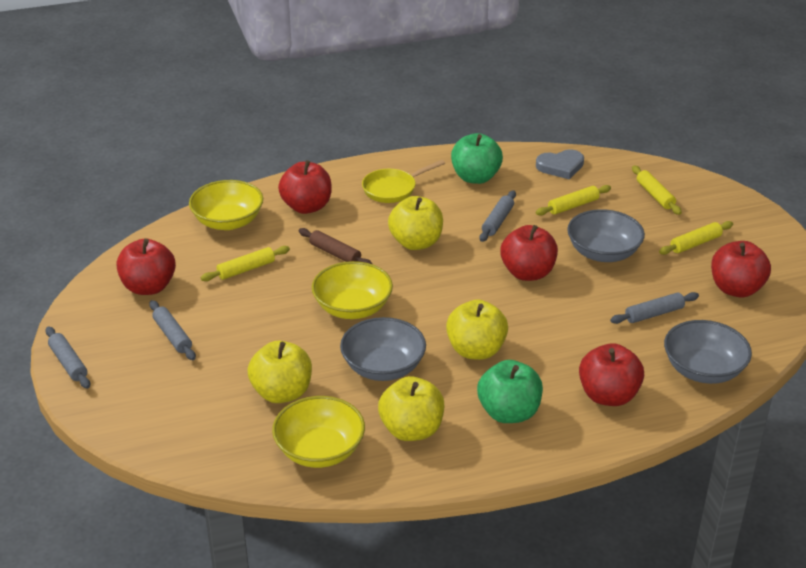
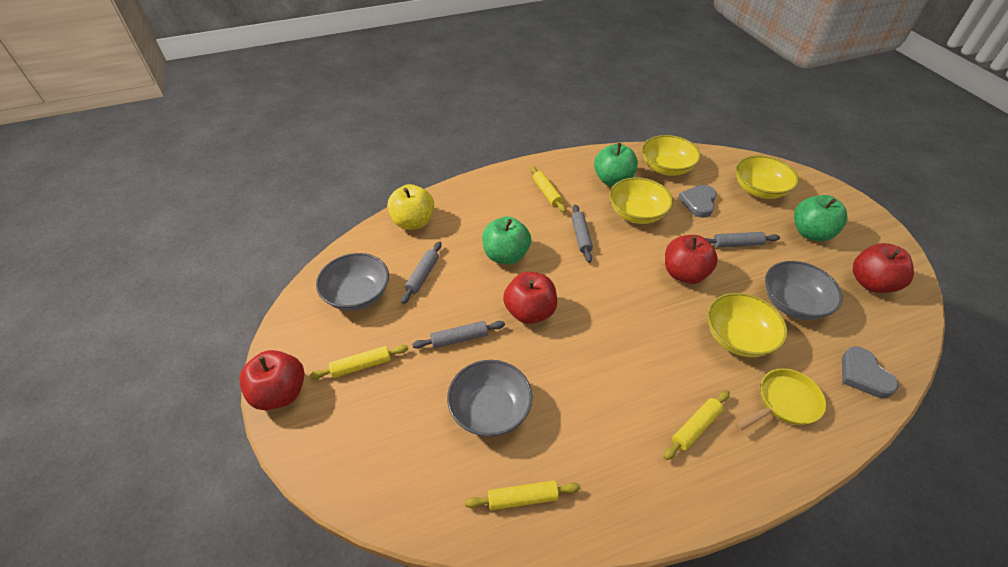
brown rolling pin: [299,228,372,264] = 1 -> none = 0
green apple: [451,133,503,184] [477,360,543,423] = 2 -> [482,217,531,264] [594,143,638,186] [794,195,848,241] = 3
grey heart: [536,149,584,179] = 1 -> [678,185,717,218] [842,346,899,398] = 2
red apple: [116,238,176,295] [278,160,332,214] [500,225,558,281] [579,343,644,406] [711,241,771,297] = 5 -> [239,350,305,410] [503,272,557,324] [665,235,718,284] [853,243,914,293] = 4
yellow apple: [248,341,312,403] [378,376,444,441] [388,196,443,250] [446,299,508,360] = 4 -> [387,184,434,230] = 1
yellow bowl: [189,180,263,230] [272,396,365,468] [312,261,393,319] = 3 -> [609,177,673,224] [642,135,701,176] [707,293,787,357] [736,155,799,199] = 4

